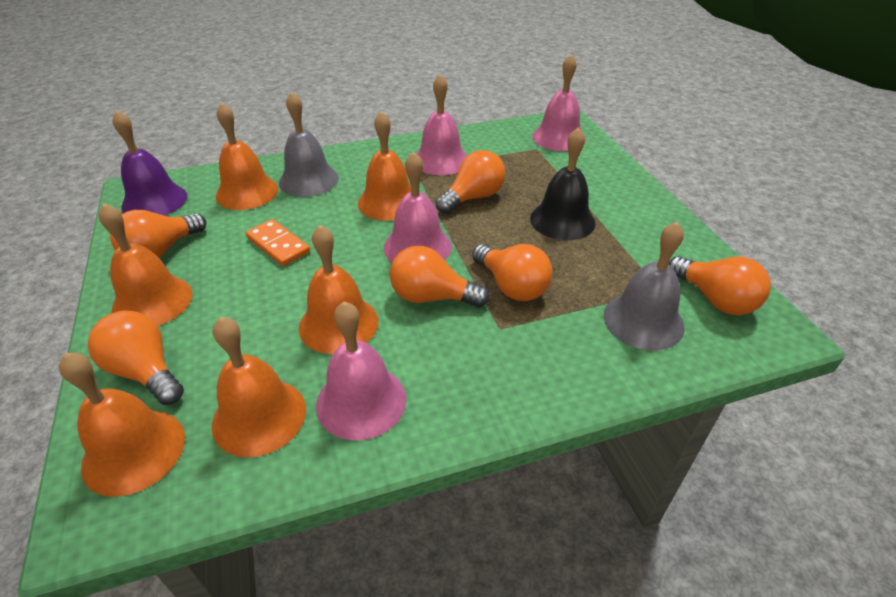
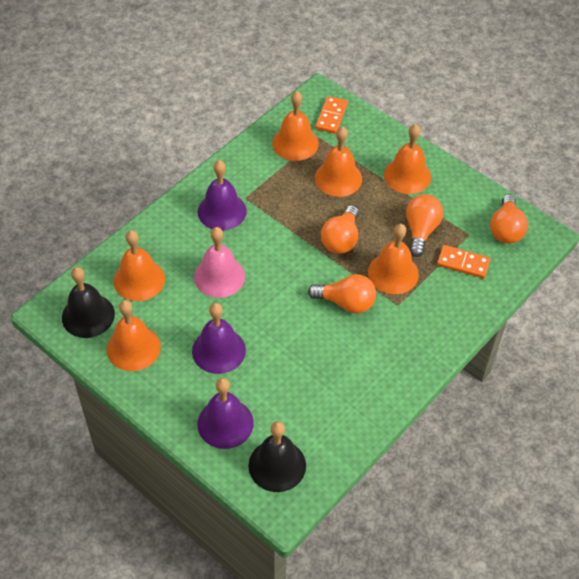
black bell: [530,127,596,240] = 1 -> [62,267,115,338] [248,421,306,492] = 2
grey bell: [279,92,339,197] [604,222,684,350] = 2 -> none = 0
orange domino: [246,219,310,266] = 1 -> [315,96,348,134] [437,245,491,278] = 2
orange light bulb: [88,311,184,405] [110,210,206,258] [390,246,490,307] [436,150,505,214] [472,244,553,301] [668,256,771,315] = 6 -> [308,274,376,313] [321,205,359,254] [406,194,443,257] [490,195,528,244] = 4
pink bell: [316,301,406,440] [384,151,452,262] [416,74,467,175] [532,54,586,151] = 4 -> [194,227,245,298] = 1
purple bell: [112,110,187,216] = 1 -> [192,303,246,374] [197,378,254,449] [198,160,247,231] = 3

